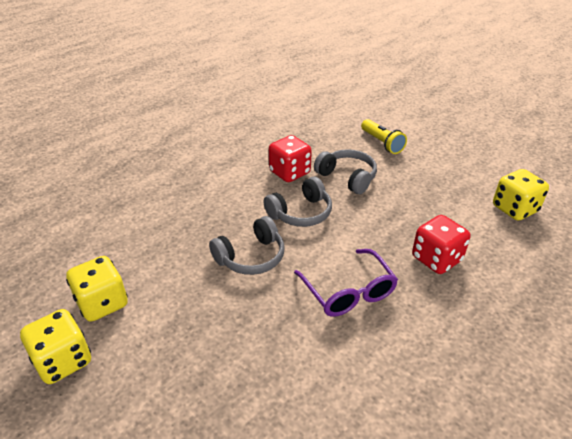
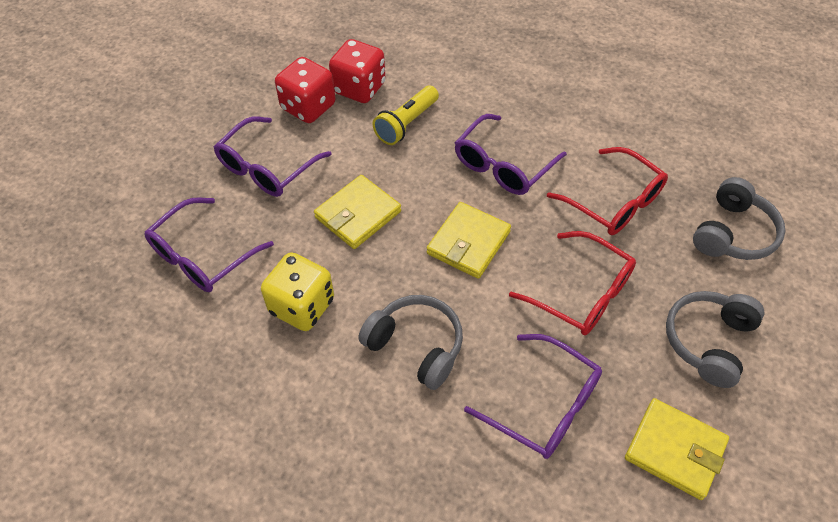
purple glasses: [294,249,398,317] = 1 -> [144,197,274,292] [214,116,332,197] [455,114,567,195] [464,334,602,459] = 4
red glasses: none = 0 -> [509,231,636,335] [547,147,668,235] = 2
yellow dice: [20,309,91,384] [66,256,128,322] [493,169,549,221] = 3 -> [261,252,334,331] = 1
yellow wallet: none = 0 -> [314,175,401,249] [427,202,511,279] [625,398,729,500] = 3

